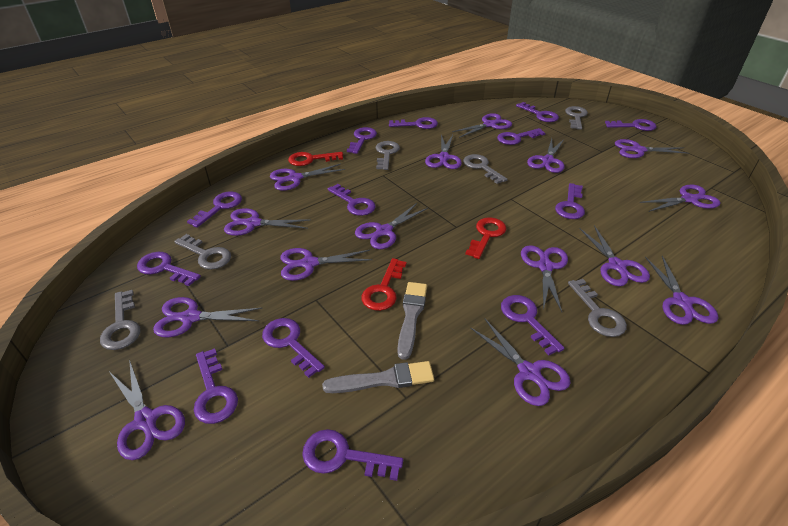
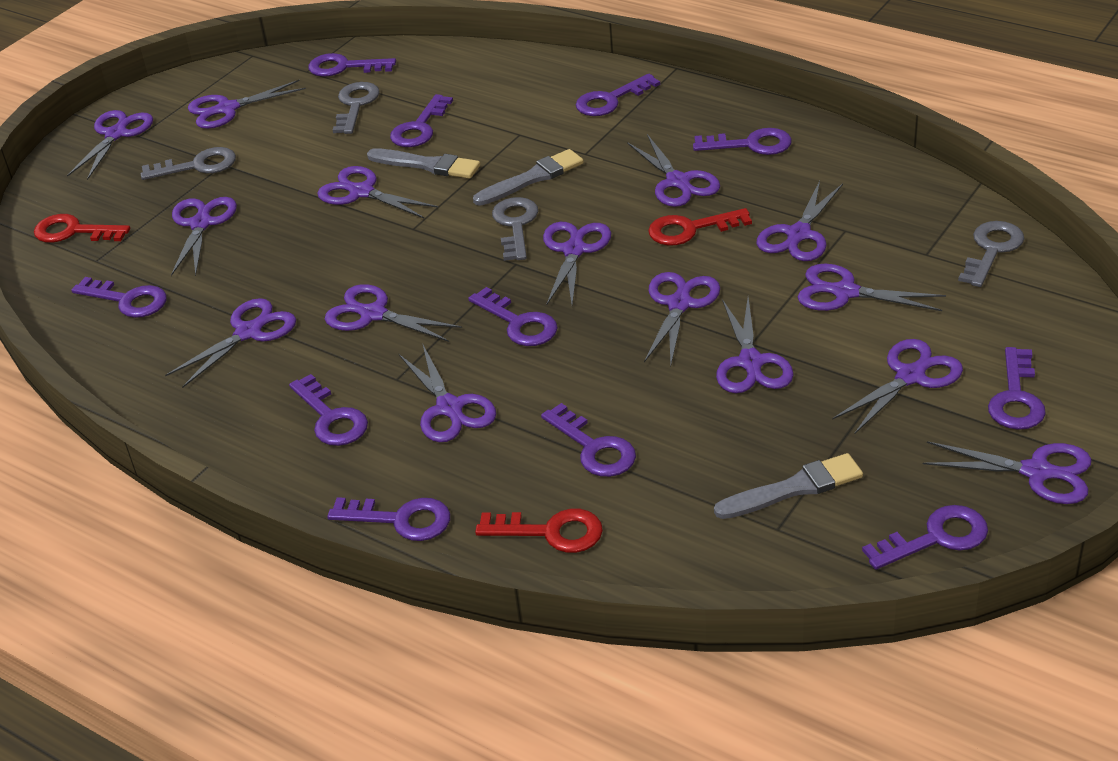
grey brush: [322,361,434,393] [397,282,427,360] = 2 -> [367,148,480,179] [473,149,584,206] [714,453,863,519] = 3
grey key: [100,290,141,350] [174,234,231,270] [376,141,400,170] [463,154,508,184] [565,106,588,130] [568,279,627,337] = 6 -> [141,147,236,180] [333,82,380,134] [492,197,538,261] [958,221,1024,287] = 4
purple key: [137,252,201,286] [187,191,242,228] [194,348,238,424] [262,318,325,378] [302,429,403,481] [328,184,376,216] [347,127,377,154] [389,117,438,129] [497,128,545,145] [501,295,564,355] [516,102,559,122] [555,183,585,219] [605,119,657,131] = 13 -> [71,277,167,318] [289,374,368,446] [308,53,396,77] [327,497,450,541] [390,94,453,147] [468,287,558,346] [541,403,636,477] [576,74,660,116] [693,128,792,155] [862,505,988,570] [988,347,1046,430] = 11

